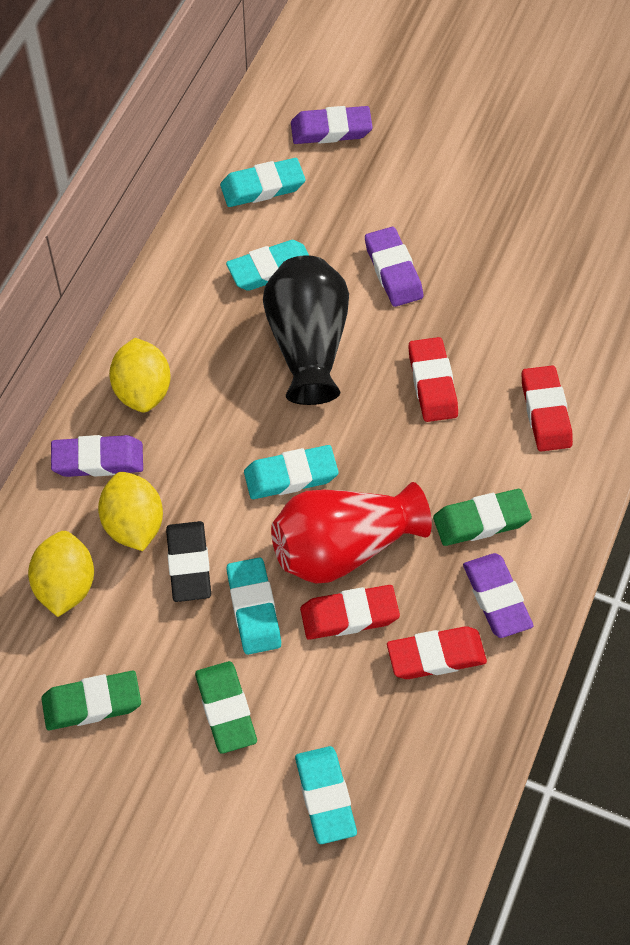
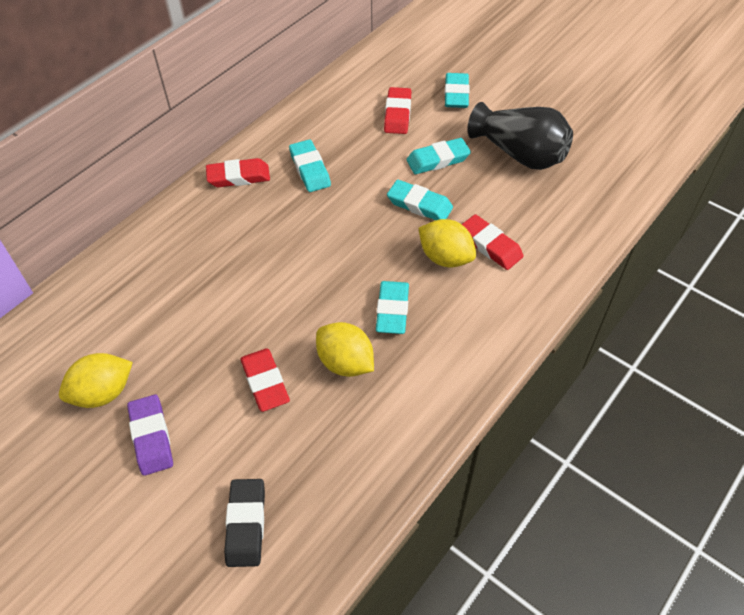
green eraser: [41,671,141,730] [195,661,257,754] [433,489,532,546] = 3 -> none = 0
purple eraser: [51,435,143,477] [291,106,373,144] [365,227,423,307] [463,553,534,638] = 4 -> [127,394,173,476] = 1
red vase: [271,482,432,584] = 1 -> none = 0

